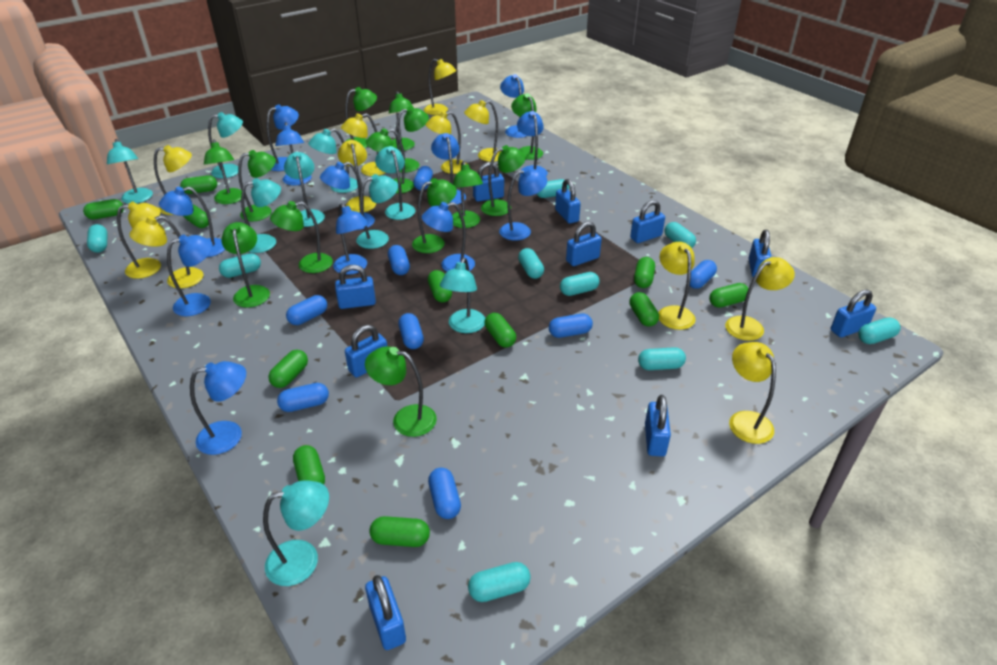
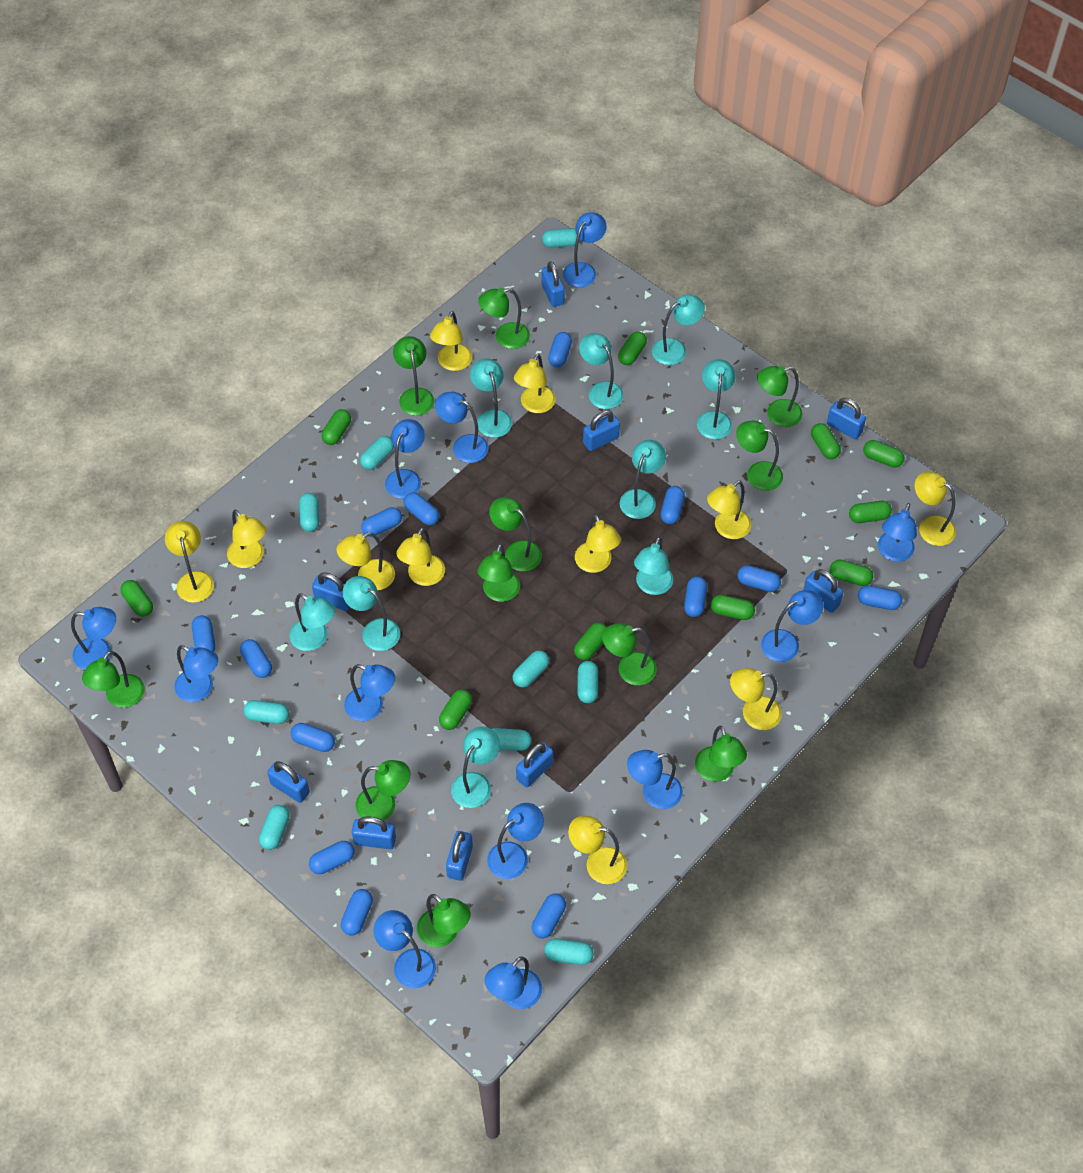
blue capsule: [277,383,329,412] [286,295,327,325] [388,245,410,275] [398,313,424,349] [413,166,433,190] [428,468,461,519] [549,313,593,338] [690,260,717,289] = 8 -> [192,615,215,652] [240,639,272,678] [291,723,335,752] [309,841,355,874] [341,889,373,935] [362,507,402,537] [404,492,439,525] [532,893,566,938] [548,332,572,367] [661,486,685,524] [684,577,707,617] [737,565,781,592] [858,585,902,610] = 13
blue padlock: [335,265,376,309] [345,325,387,377] [365,575,406,650] [473,162,504,202] [555,179,581,223] [566,222,602,266] [630,200,665,243] [645,395,671,457] [749,230,771,277] [831,290,876,337] = 10 -> [267,761,310,803] [312,572,350,611] [352,816,396,849] [446,831,473,881] [516,742,553,788] [541,261,565,307] [583,410,620,451] [803,569,843,613] [827,398,866,439] = 9
green capsule: [83,199,124,220] [180,175,217,194] [183,205,209,228] [268,350,308,388] [293,445,325,484] [370,516,430,547] [428,270,452,303] [485,313,516,348] [629,292,659,327] [634,257,655,288] [709,283,749,308] = 11 -> [120,580,153,617] [322,409,351,445] [439,689,472,730] [574,623,606,660] [618,331,647,365] [711,595,755,620] [811,423,841,459] [830,560,873,586] [849,501,892,523] [863,440,905,468] = 10
green lamp: [204,139,242,204] [221,222,270,308] [238,150,276,221] [270,201,333,273] [345,87,377,148] [365,346,437,437] [366,128,414,193] [389,91,415,151] [396,106,429,173] [412,178,457,253] [452,161,483,228] [481,145,526,216] [511,93,543,160] = 13 -> [82,651,145,708] [356,760,410,821] [393,336,434,416] [417,894,471,947] [477,543,520,602] [478,288,530,349] [489,497,542,571] [602,623,657,685] [695,726,747,782] [736,421,783,491] [757,366,802,427] = 11

